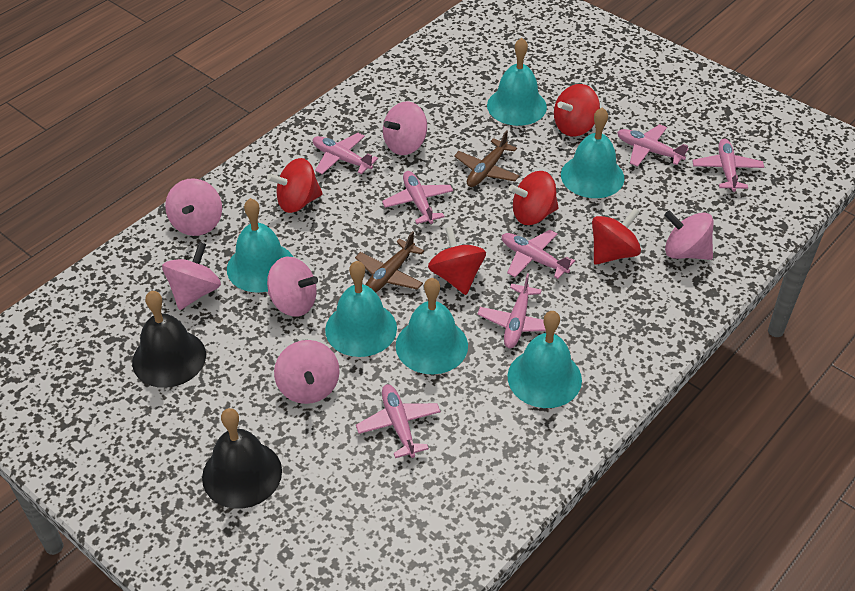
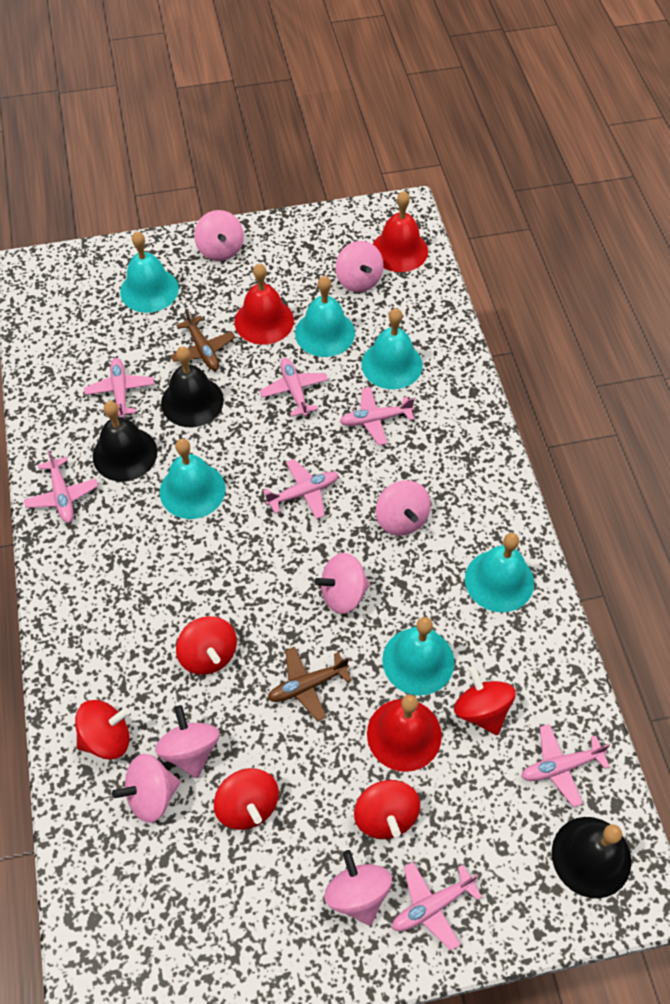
black bell: [132,291,206,388] [202,408,282,509] = 2 -> [93,401,158,481] [161,347,224,427] [552,817,631,898] = 3
pink spinning top: [162,242,221,310] [165,178,222,236] [267,257,318,317] [274,340,340,404] [383,101,427,155] [664,210,714,260] = 6 -> [112,754,180,823] [155,705,220,778] [194,210,244,261] [314,553,370,614] [324,850,392,926] [335,241,384,292] [376,480,431,536] = 7
red bell: none = 0 -> [234,263,294,345] [367,695,442,772] [373,191,428,272] = 3

